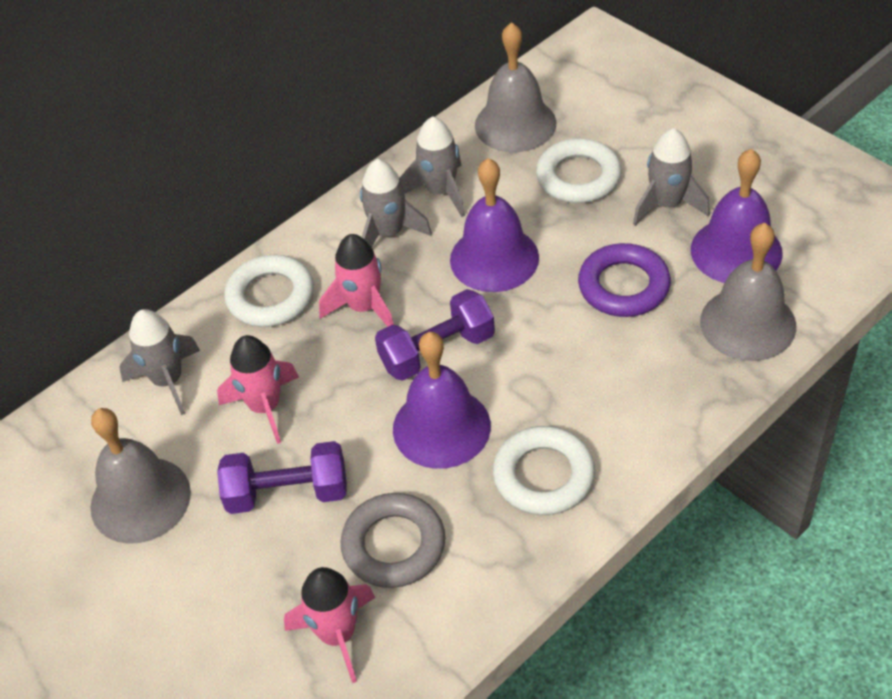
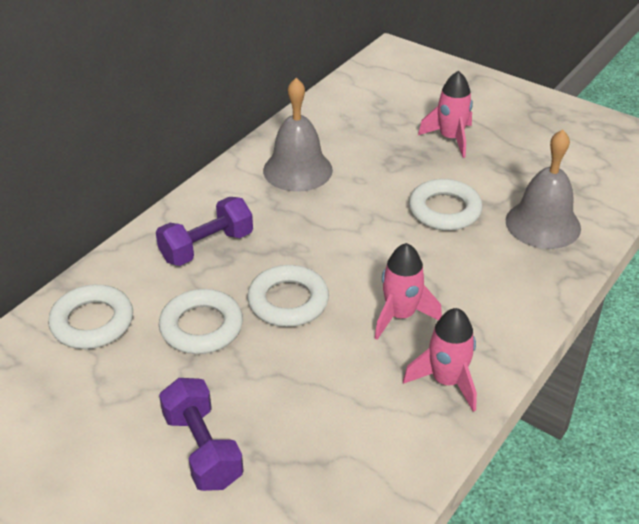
grey bell: [90,408,191,544] [475,22,556,152] [700,223,796,361] = 3 -> [263,78,333,192] [506,129,581,249] = 2
grey ring: [341,493,445,588] = 1 -> none = 0
grey rocket: [119,309,200,415] [360,159,432,247] [399,116,465,217] [633,128,710,226] = 4 -> none = 0
purple bell: [393,332,491,469] [450,158,539,292] [691,149,783,283] = 3 -> none = 0
purple ring: [578,243,671,317] = 1 -> none = 0
white ring: [224,255,314,327] [493,426,595,515] [536,138,622,203] = 3 -> [48,284,133,349] [159,289,243,354] [247,265,329,327] [409,179,483,231] = 4

